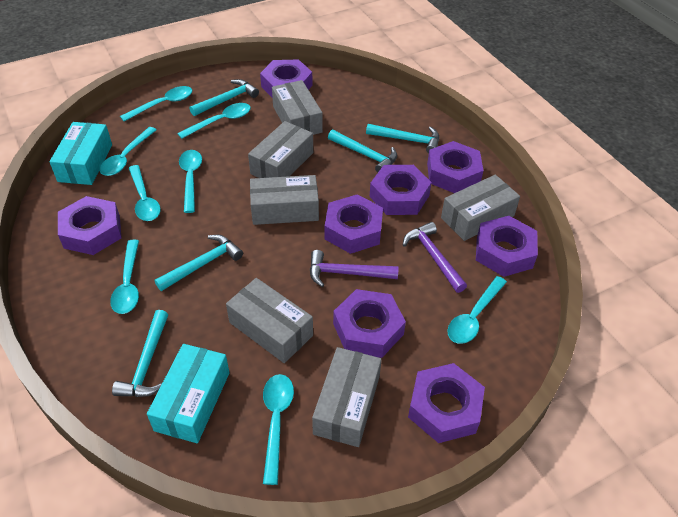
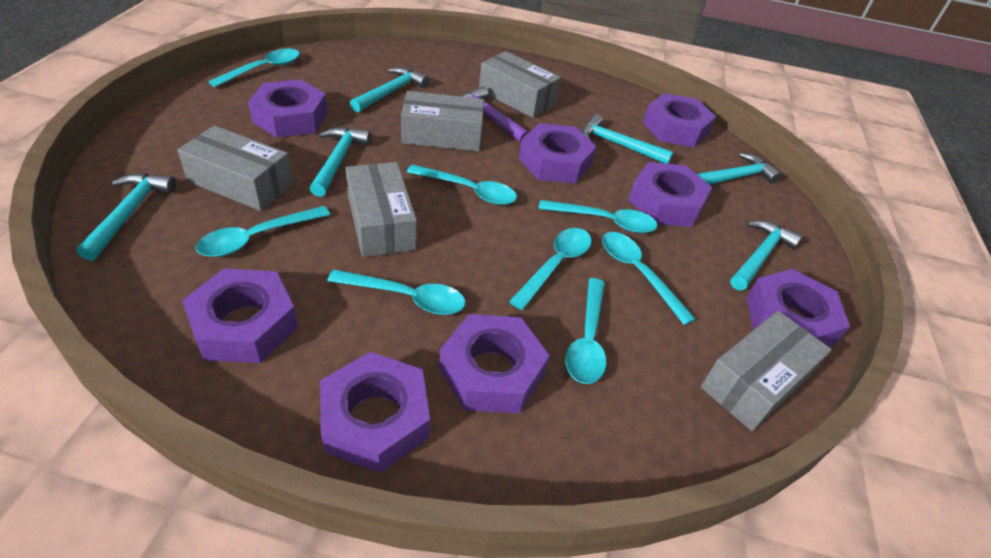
grey box: [226,278,313,363] [248,121,313,178] [250,175,319,225] [272,80,323,135] [312,347,382,447] [441,175,520,241] = 6 -> [177,125,293,211] [346,162,417,257] [401,91,484,151] [479,51,561,118] [701,311,832,431] = 5
purple hammer: [310,250,399,287] [403,222,467,293] = 2 -> [461,86,529,143] = 1
turquoise box: [49,122,112,185] [147,344,230,443] = 2 -> none = 0
turquoise hammer: [112,310,168,397] [155,235,243,291] [190,79,259,116] [328,130,397,173] [366,124,439,153] = 5 -> [76,173,176,261] [310,127,371,197] [350,67,429,112] [581,114,673,164] [697,153,782,185] [730,220,802,291] = 6

